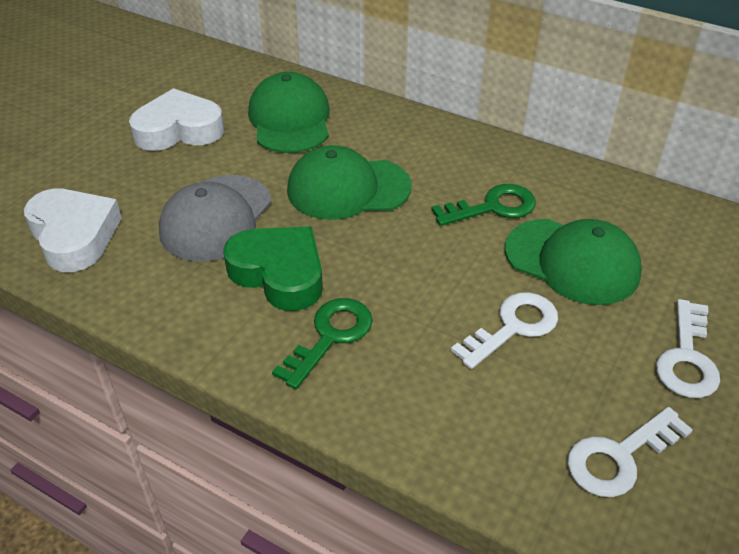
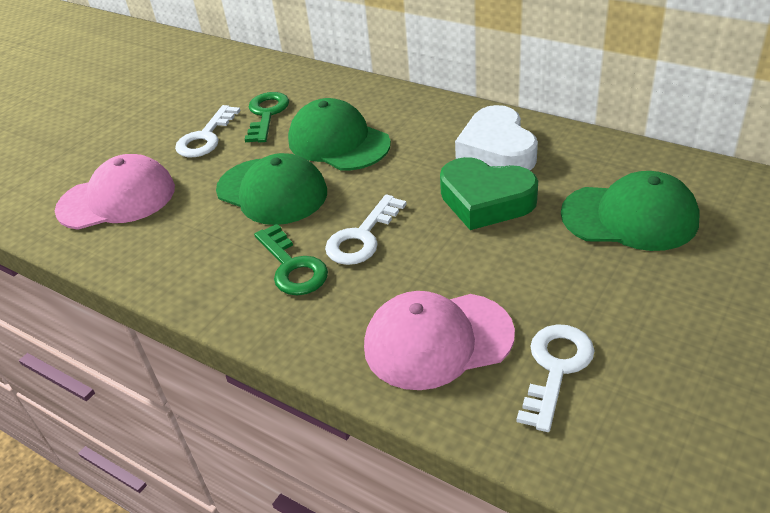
grey cap: [159,175,272,262] = 1 -> none = 0
pink cap: none = 0 -> [55,154,175,230] [364,291,515,390] = 2
white heart: [24,188,122,272] [129,88,224,151] = 2 -> [455,105,538,170] = 1

